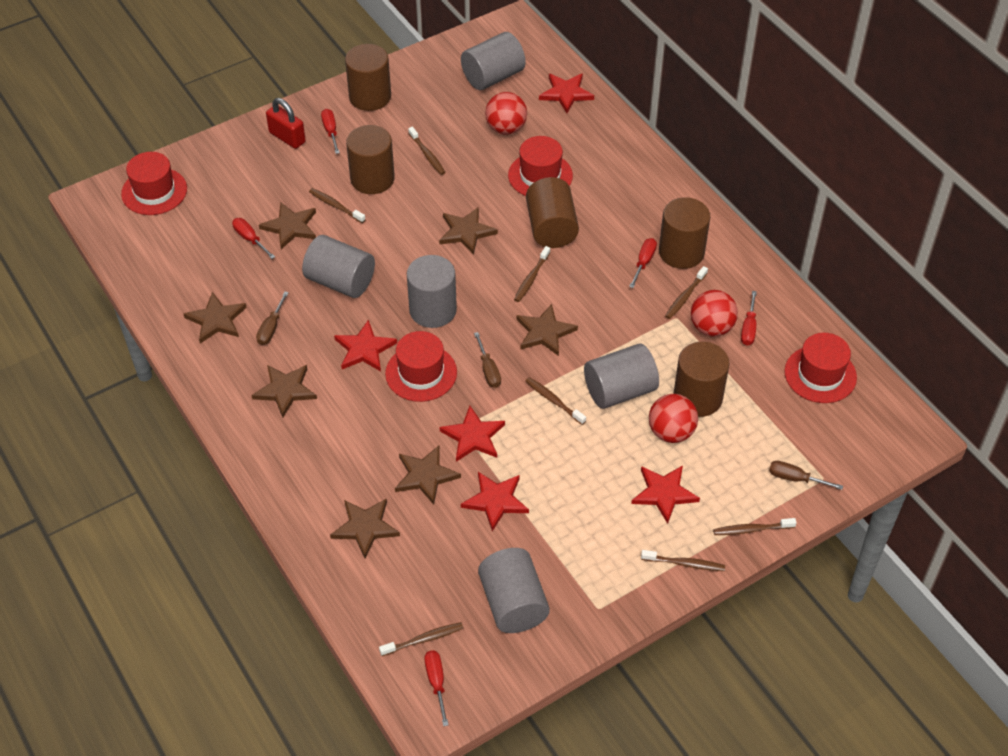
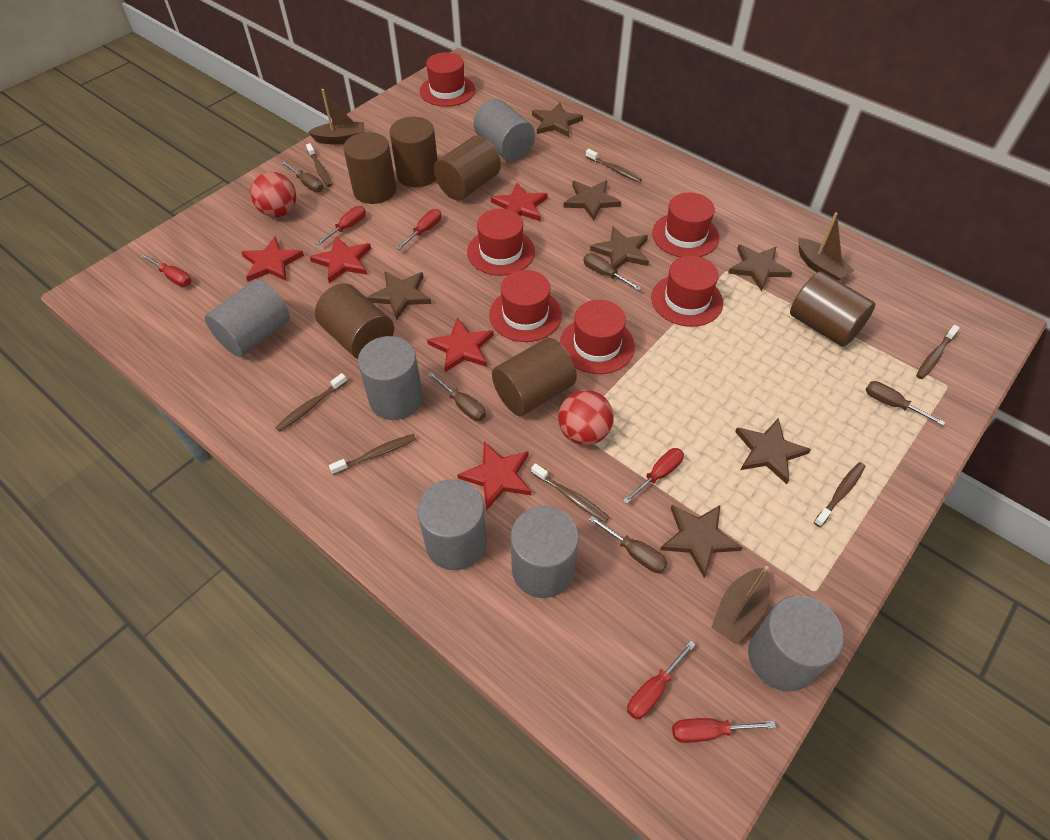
brown boat: none = 0 -> [308,89,365,144] [711,566,770,645] [798,212,855,281] = 3
brown cylinder: [345,44,391,111] [346,125,395,194] [526,177,579,248] [659,197,710,269] [673,342,730,417] = 5 -> [315,283,394,359] [343,132,396,204] [389,117,438,187] [434,135,501,200] [492,338,577,416] [790,271,876,347] = 6
brown screwdriver: [256,291,289,345] [474,332,501,388] [769,461,843,490] = 3 -> [281,161,324,192] [428,372,486,421] [583,253,641,291] [589,516,667,573] [865,381,945,426] = 5
brown toothbrush: [309,188,366,223] [379,622,463,656] [408,127,445,175] [514,246,550,302] [525,377,586,425] [641,550,725,571] [665,266,708,319] [713,518,797,535] = 8 -> [275,373,347,432] [306,143,332,187] [329,434,416,475] [531,463,609,523] [586,149,642,182] [814,462,865,527] [916,325,960,379] = 7
grey cylinder: [302,235,375,298] [407,255,457,328] [461,32,526,90] [478,548,550,633] [584,344,659,409] = 5 -> [205,279,290,357] [358,336,423,420] [417,479,487,570] [474,98,535,161] [511,506,579,598] [748,596,844,692] = 6
red ball: [485,92,527,135] [649,394,698,443] [691,290,738,337] = 3 -> [250,172,296,217] [558,390,614,445] = 2
red hat: [121,152,187,215] [385,331,457,402] [508,136,573,196] [784,333,857,403] = 4 -> [420,52,475,107] [467,209,535,276] [489,270,562,342] [560,300,635,374] [651,256,723,327] [652,193,719,257] = 6
red padlock: [266,98,306,149] = 1 -> none = 0
red screwdriver: [232,218,275,259] [321,109,340,154] [424,650,449,726] [629,238,657,288] [741,291,757,346] = 5 -> [141,254,192,287] [315,206,366,246] [396,209,441,250] [623,448,684,504] [627,641,696,719] [672,718,776,743] = 6

